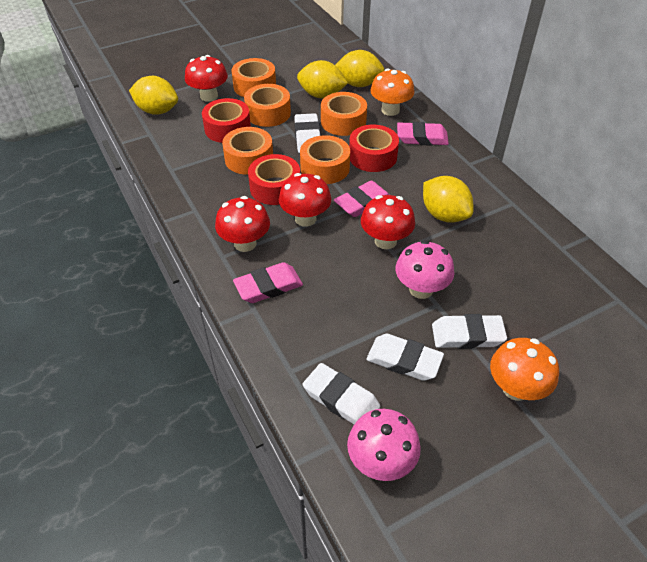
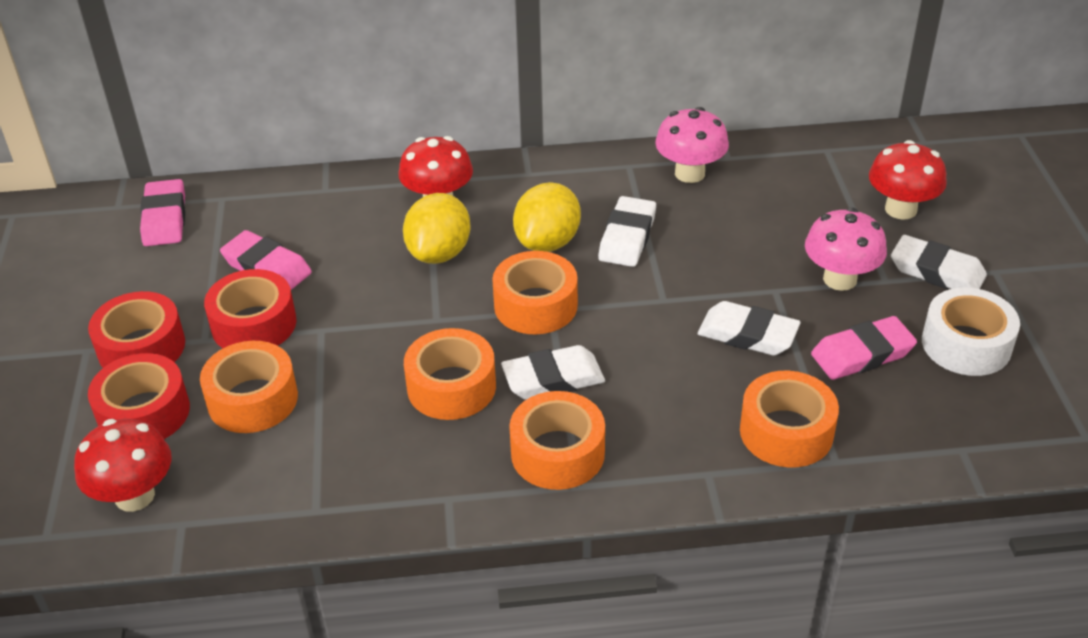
orange mushroom: [370,69,414,116] [490,338,559,401] = 2 -> none = 0
red mushroom: [185,55,228,102] [215,196,270,252] [279,173,332,227] [361,195,415,249] = 4 -> [74,419,171,512] [398,136,473,197] [869,140,947,220] = 3
white tape: none = 0 -> [922,287,1020,376] = 1
yellow lemon: [129,76,178,115] [297,60,348,98] [335,50,385,87] [423,176,473,223] = 4 -> [403,193,470,264] [513,182,581,252] = 2

